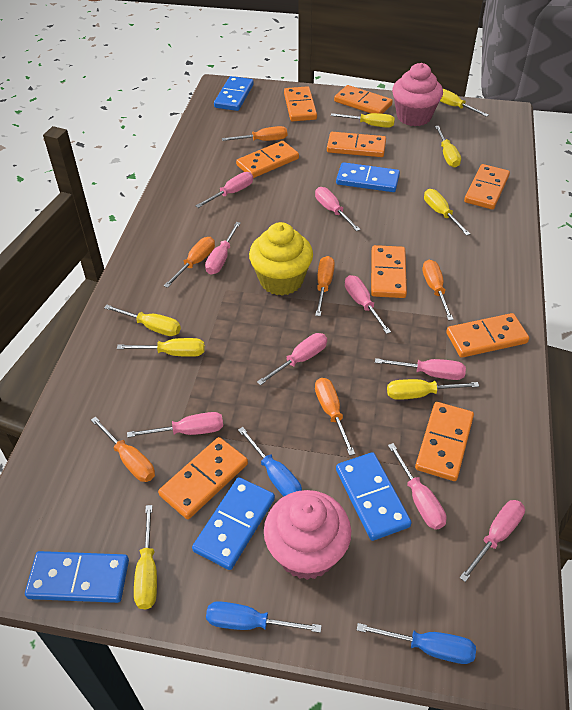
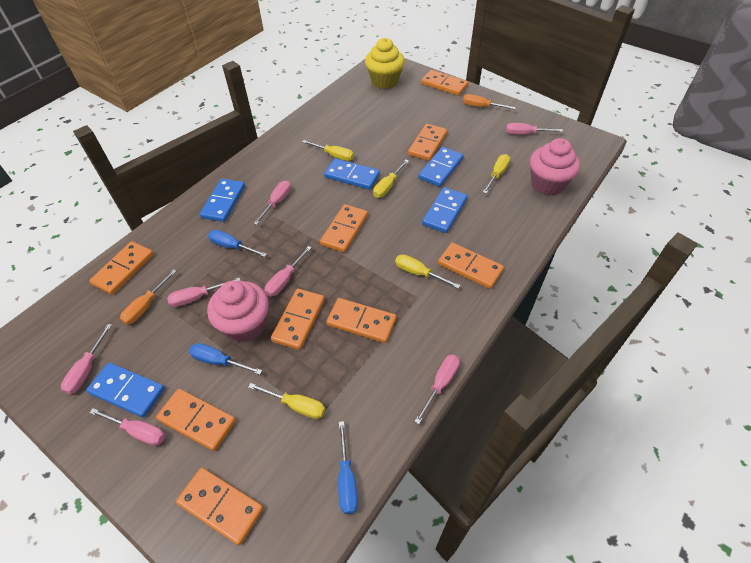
orange screwdriver: [91,416,155,482] [164,237,215,288] [222,126,287,141] [315,256,335,316] [315,378,355,456] [422,260,454,321] = 6 -> [120,269,177,324] [463,94,516,109] = 2
pink screwdriver: [127,412,223,438] [195,172,253,208] [205,222,241,275] [257,333,327,385] [315,187,361,231] [345,275,391,334] [375,358,466,380] [388,443,446,530] [459,500,525,582] = 9 -> [61,324,112,394] [89,408,165,446] [167,278,240,307] [254,181,291,225] [265,246,312,297] [414,354,460,424] [506,123,563,134] = 7
yellow screwdriver: [104,305,181,336] [117,338,205,357] [134,505,157,609] [331,113,395,128] [387,379,479,400] [424,189,470,236] [435,126,461,168] [440,89,489,117] = 8 -> [248,383,325,419] [302,140,354,161] [373,160,409,198] [395,254,461,289] [483,154,510,194] = 5

